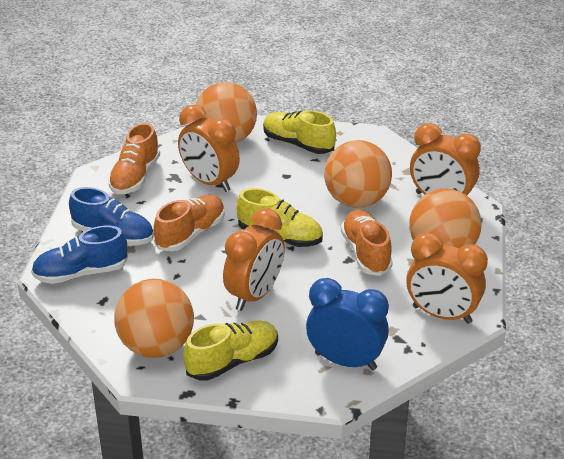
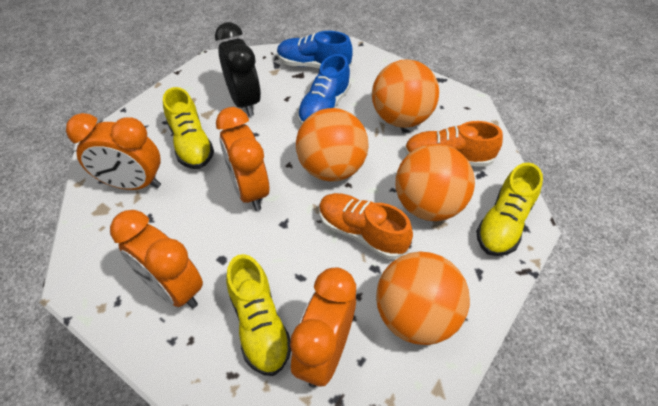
black clock: none = 0 -> [215,22,261,116] = 1
blue clock: [306,278,389,370] = 1 -> none = 0
orange shoe: [108,123,160,194] [153,195,225,251] [341,210,393,276] = 3 -> [319,193,413,259] [404,121,503,167] = 2

